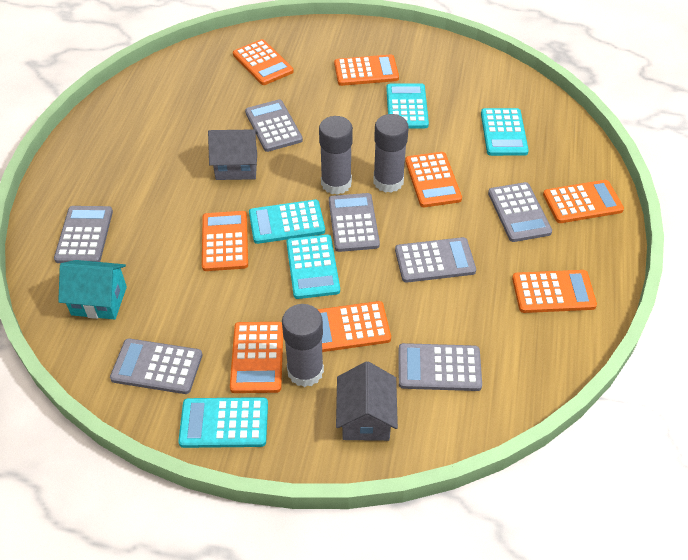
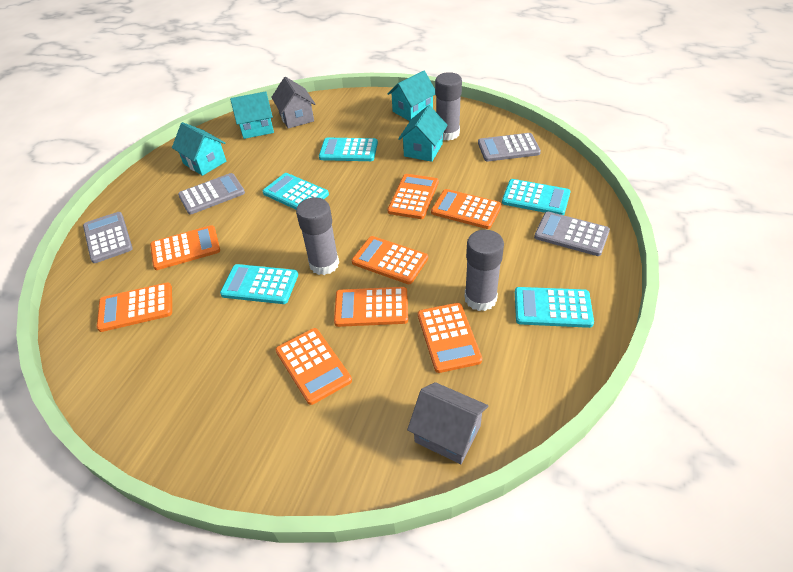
grey calculator: [54,206,113,263] [110,338,202,394] [245,99,303,152] [329,193,380,252] [395,237,476,283] [399,343,482,391] [488,182,552,242] = 7 -> [83,212,133,263] [178,173,245,215] [478,133,541,162] [534,212,610,256] = 4
turquoise house: [58,260,127,320] = 1 -> [172,122,226,176] [230,91,274,139] [387,71,435,121] [398,105,448,162] = 4

